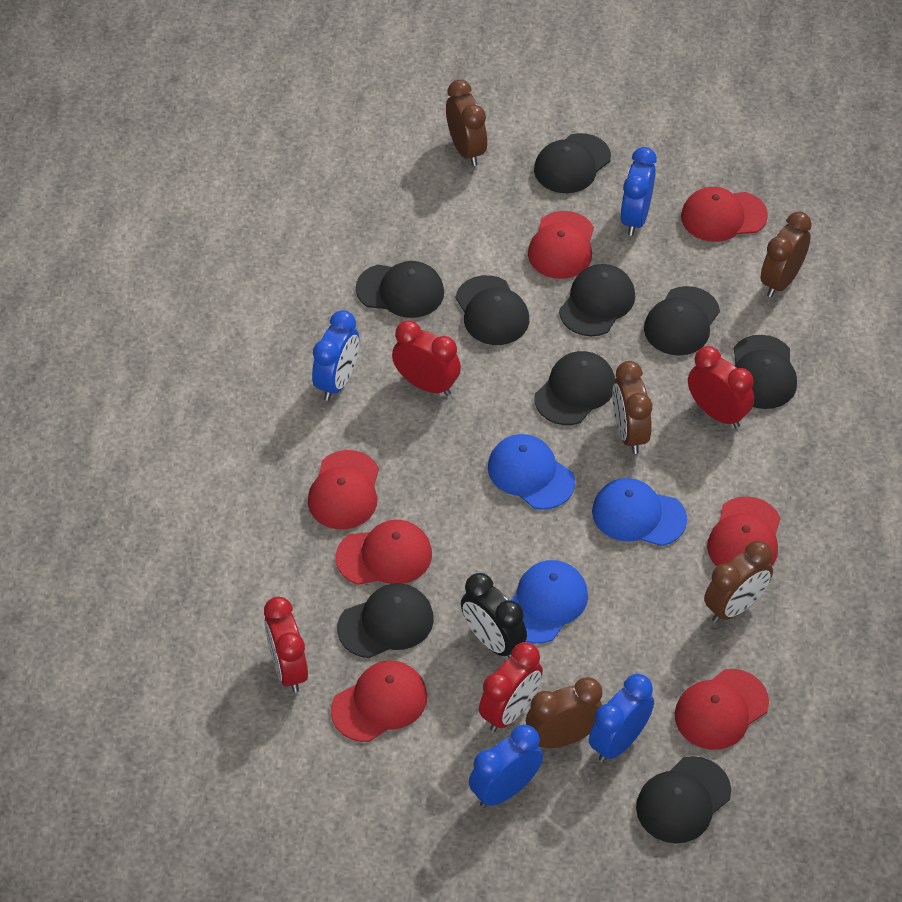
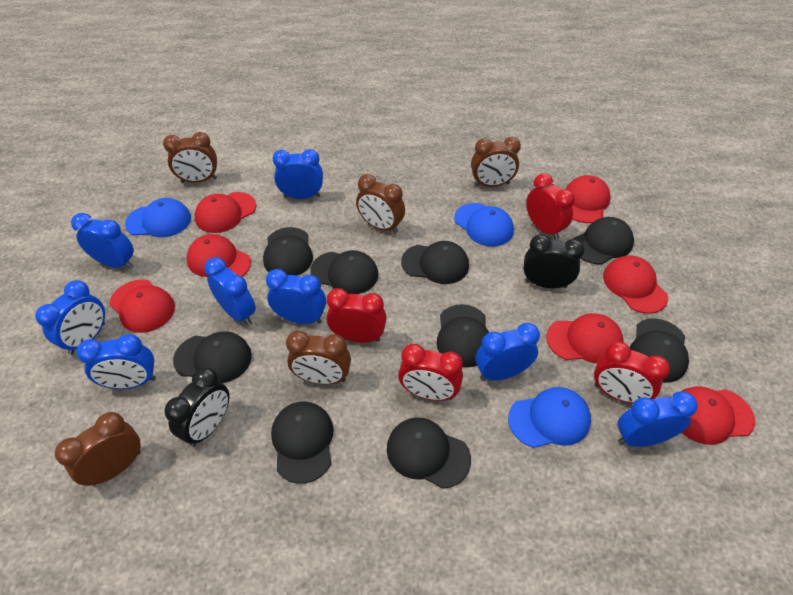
black clock: [461,573,527,658] = 1 -> [164,367,229,446] [523,234,585,288] = 2
blue clock: [312,310,359,401] [469,724,543,808] [589,674,654,762] [620,147,657,236] = 4 -> [35,280,105,355] [71,213,134,269] [77,334,156,389] [204,257,256,325] [266,269,326,324] [273,149,323,199] [476,323,540,381] [618,391,698,447] = 8

